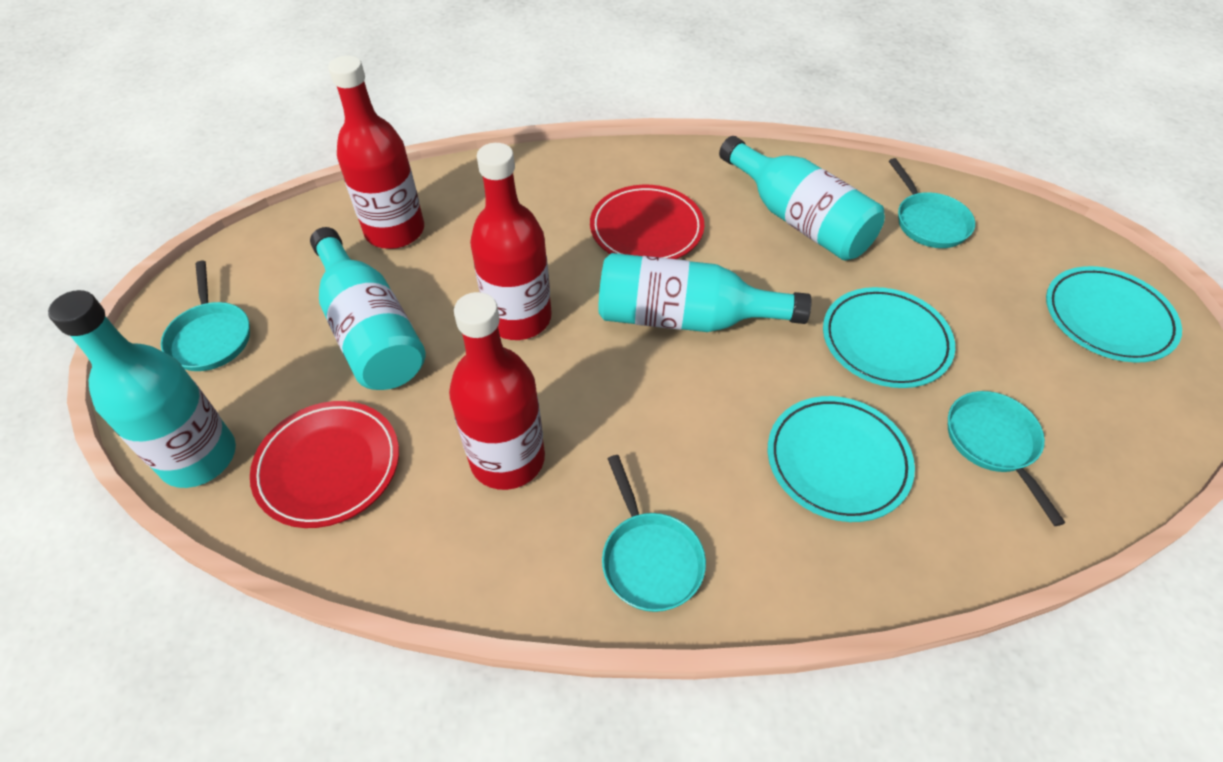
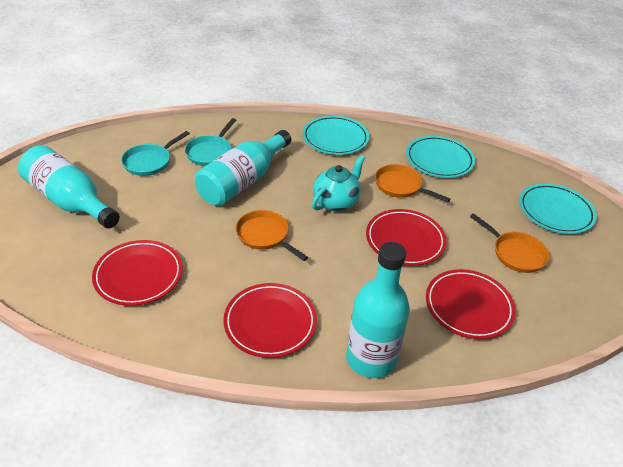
orange pan: none = 0 -> [236,210,308,261] [375,164,450,202] [470,213,549,273] = 3
red bottle: [328,55,424,249] [449,292,545,490] [470,143,552,340] = 3 -> none = 0
red plate: [250,401,399,528] [590,185,704,259] = 2 -> [92,240,183,306] [223,283,317,358] [366,209,447,266] [426,269,516,339] = 4
turquoise bottle: [48,290,236,488] [310,227,425,390] [598,253,812,332] [719,136,885,261] = 4 -> [18,145,120,229] [195,130,291,206] [346,242,410,378] = 3
turquoise pan: [161,261,250,371] [602,455,706,612] [889,158,975,248] [948,391,1065,526] = 4 -> [121,131,190,176] [185,118,236,166] = 2
turquoise teapot: none = 0 -> [312,155,365,212] = 1

